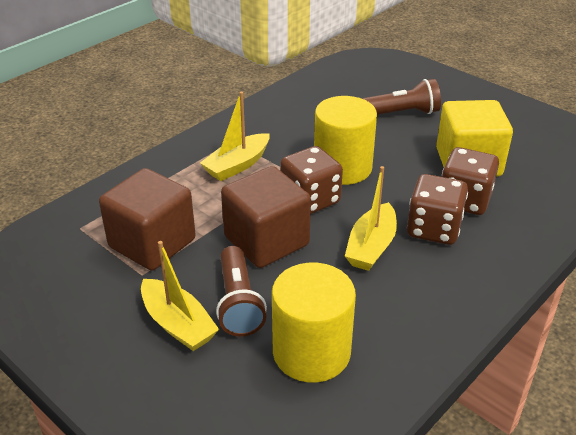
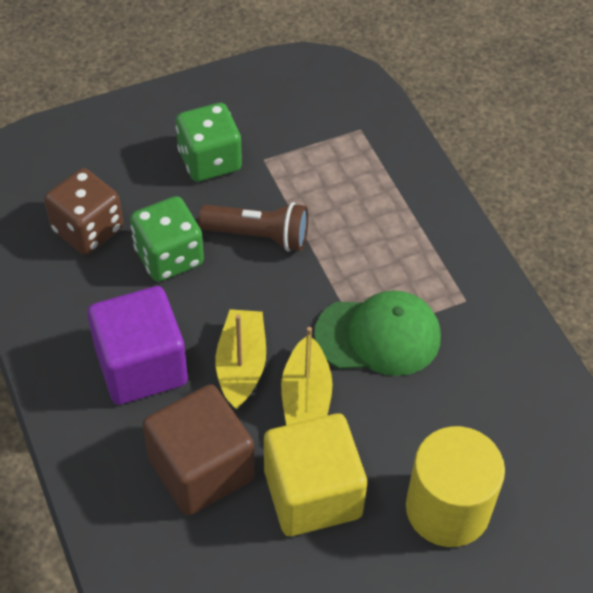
brown cube: [99,168,196,270] [221,166,311,268] = 2 -> [142,384,255,515] = 1
brown dice: [280,146,343,214] [407,174,468,245] [442,147,499,215] = 3 -> [44,168,123,255] = 1
brown flashlight: [216,246,267,337] [362,79,441,115] = 2 -> [198,202,308,252] = 1
green cap: none = 0 -> [314,290,441,376] = 1
green dice: none = 0 -> [130,196,204,282] [176,103,242,182] = 2
purple cube: none = 0 -> [87,286,188,405] = 1
yellow boat: [141,241,219,351] [200,92,270,181] [345,166,397,271] = 3 -> [215,309,266,409] [281,327,333,425] = 2
yellow cylinder: [272,263,356,383] [314,96,377,185] = 2 -> [406,426,505,547] = 1

